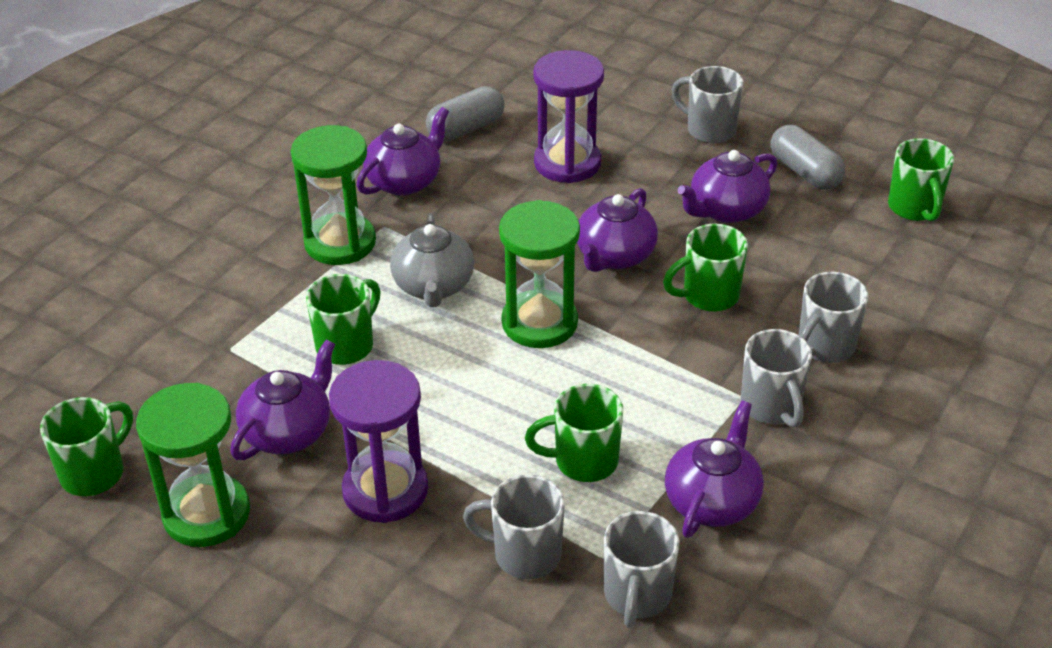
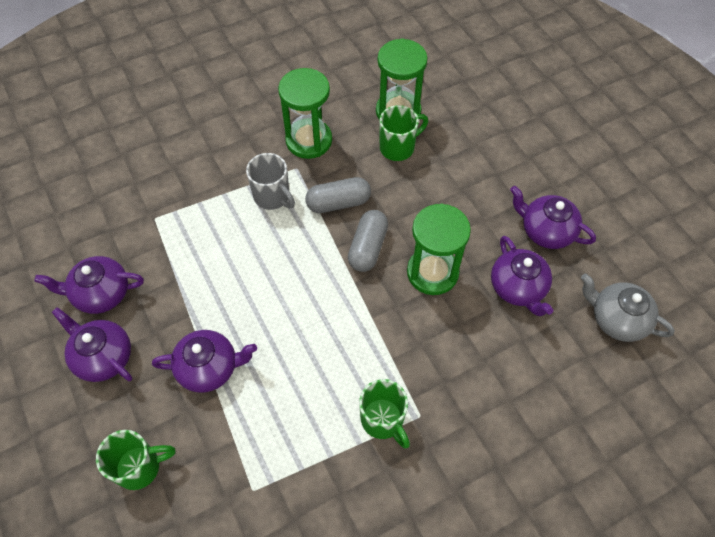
green mug: [40,397,133,496] [306,274,381,365] [525,384,623,482] [663,224,748,312] [888,138,954,221] = 5 -> [96,430,176,490] [359,379,410,448] [380,105,428,161] = 3
grey mug: [463,474,565,579] [604,511,679,628] [672,66,743,143] [741,329,812,428] [798,272,868,363] = 5 -> [246,153,295,210] = 1
purple hourglass: [329,360,428,523] [533,50,604,183] = 2 -> none = 0

